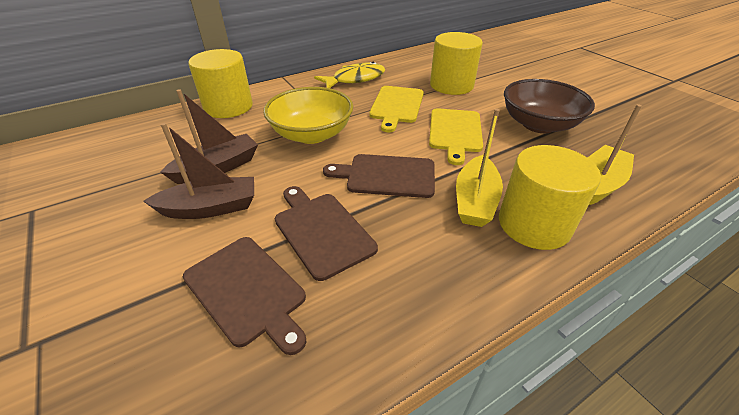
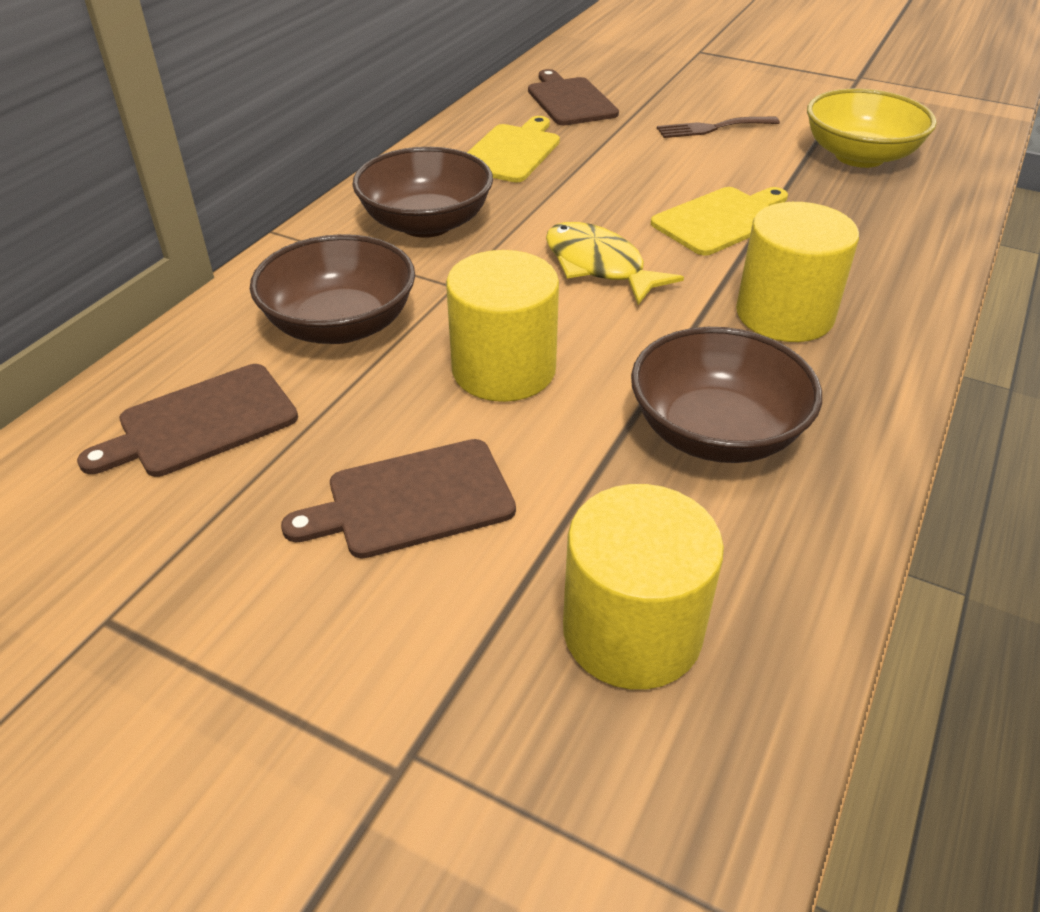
brown boat: [143,123,254,219] [160,89,258,184] = 2 -> none = 0
brown bowl: [504,79,595,133] = 1 -> [250,234,415,344] [352,147,493,238] [631,327,822,463] = 3
brown fork: none = 0 -> [657,116,780,138] = 1
yellow boat: [456,109,503,227] [588,104,642,205] = 2 -> none = 0

